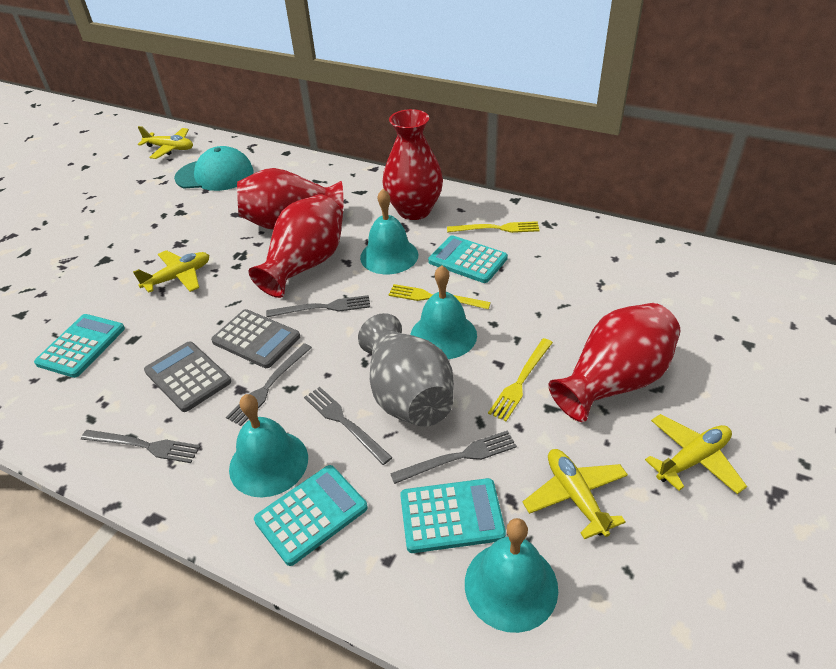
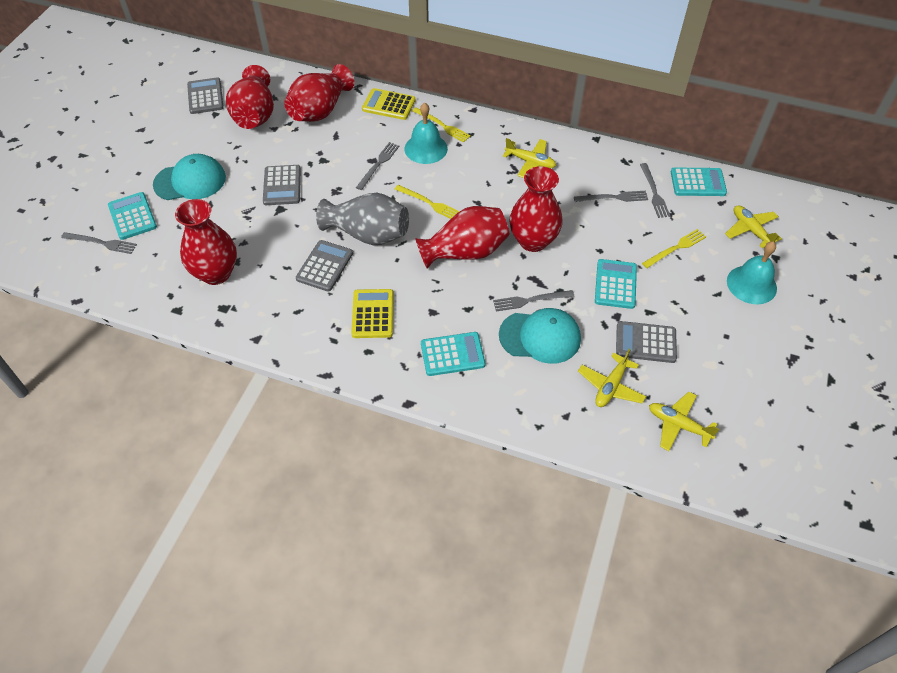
grey calculator: [144,341,231,412] [211,309,300,368] = 2 -> [187,77,224,114] [263,165,301,205] [296,240,353,292] [616,321,677,363] = 4
red vase: [237,168,343,230] [248,194,343,298] [382,109,443,220] [548,303,680,422] = 4 -> [175,199,237,285] [226,65,274,129] [284,64,354,122] [415,206,510,269] [510,166,562,252] = 5
turquoise bell: [229,394,308,498] [360,189,418,274] [410,265,477,359] [465,518,558,633] = 4 -> [405,103,448,164] [727,241,777,304] = 2
turquoise cap: [174,146,254,191] = 1 -> [153,154,226,200] [499,308,581,364] = 2
yellow calculator: none = 0 -> [351,289,394,338] [362,88,416,120] = 2

